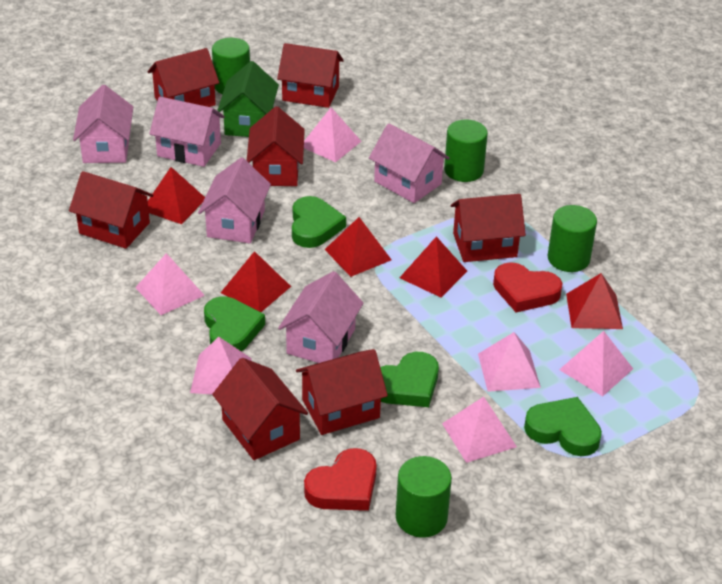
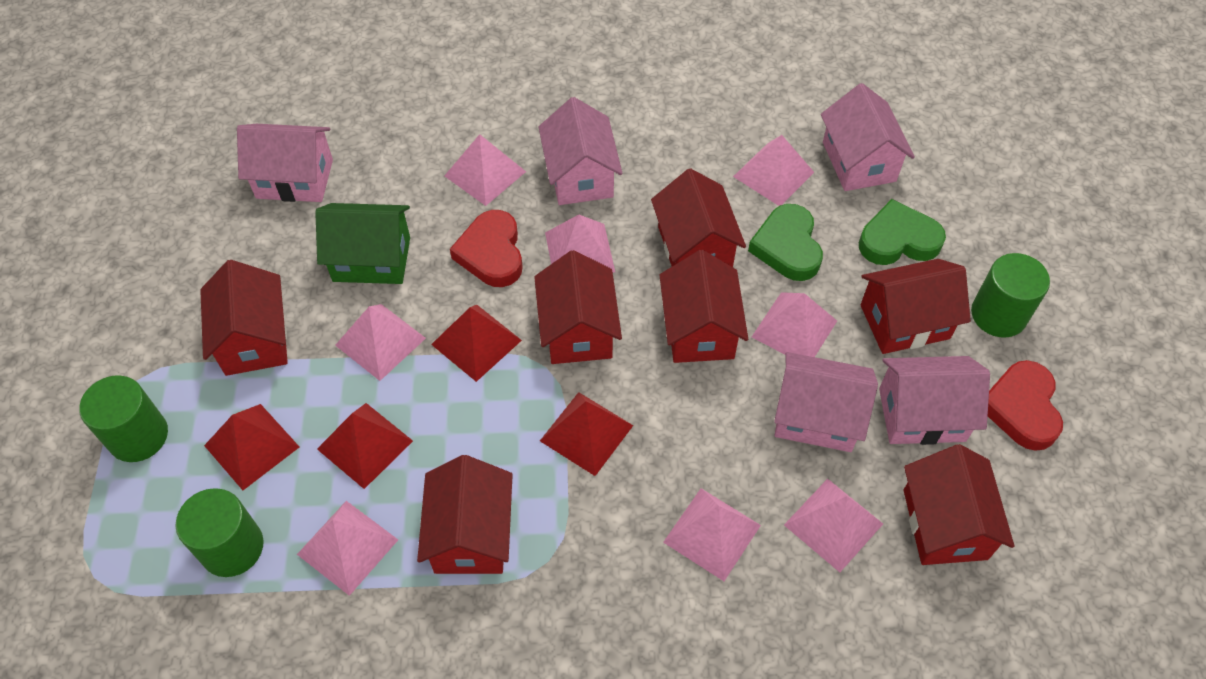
green cylinder: [212,38,250,94] [396,456,452,538] [444,119,488,182] [548,205,597,272] = 4 -> [79,375,168,462] [176,488,264,577] [971,253,1050,338] = 3
green heart: [204,296,265,352] [292,196,346,248] [380,352,439,407] [524,397,602,456] = 4 -> [748,204,823,281] [859,199,946,265] = 2
pink pyramid: [135,253,205,315] [190,337,252,395] [304,107,361,162] [442,396,517,463] [478,332,541,392] [559,331,633,396] = 6 -> [297,501,398,596] [335,304,426,381] [445,134,526,206] [545,214,615,273] [663,488,761,581] [733,135,814,206] [752,292,837,357] [784,479,883,572] = 8
red pyramid: [148,167,205,224] [221,251,291,312] [325,217,391,277] [400,236,467,297] [566,273,623,329] = 5 -> [204,404,299,490] [317,403,413,489] [431,305,522,382] [540,392,633,476] = 4

